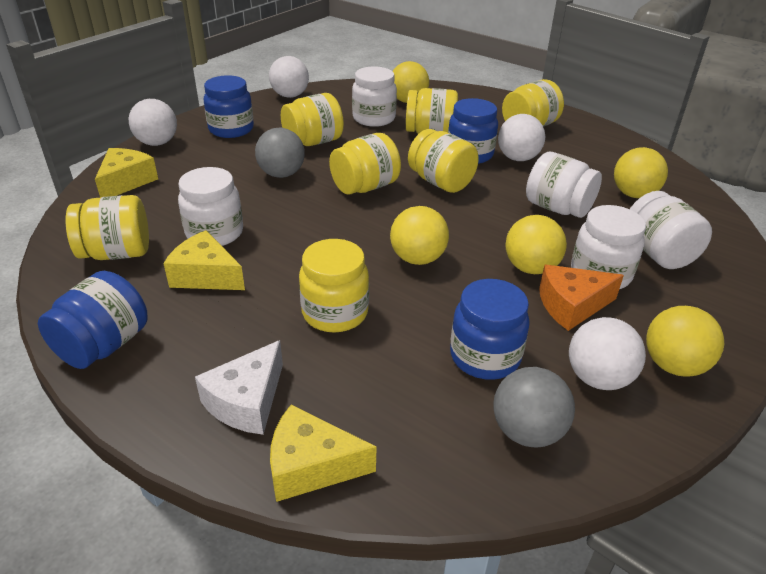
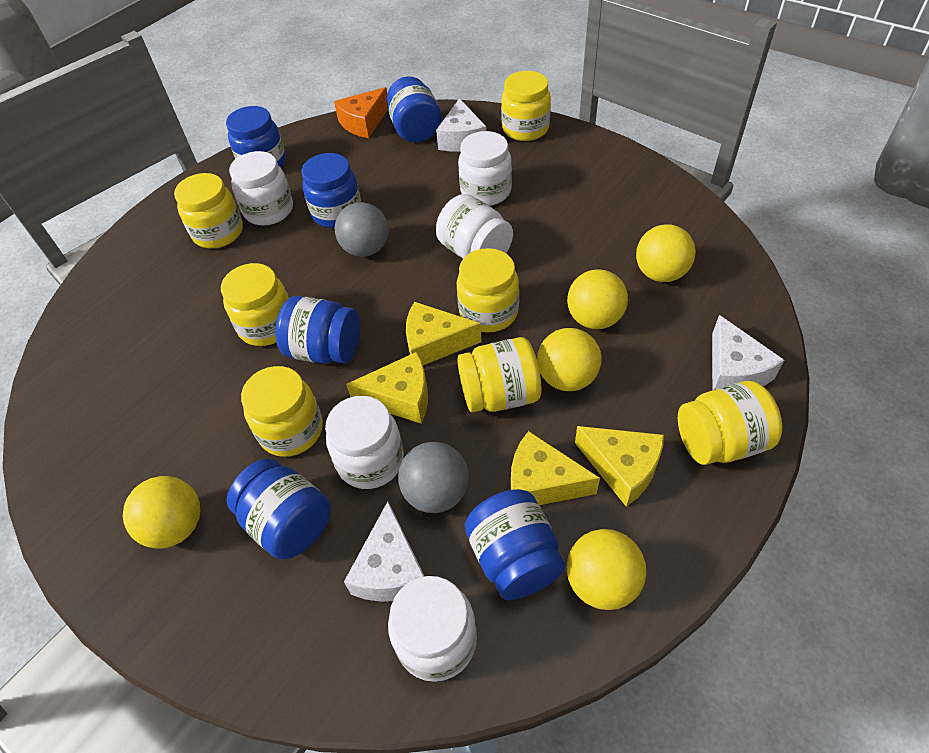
blue jar: [38,271,148,369] [204,75,254,138] [448,98,498,164] [450,279,530,380] = 4 -> [226,106,286,168] [227,458,331,560] [275,296,360,364] [302,153,361,228] [387,76,442,142] [465,489,565,600] = 6
white ball: [129,99,177,146] [269,56,309,98] [498,114,545,161] [569,317,646,390] = 4 -> none = 0
white cheese: [195,340,283,435] = 1 -> [344,501,425,602] [436,98,486,152] [712,315,784,390] = 3
yellow cheese: [95,148,158,198] [163,230,245,290] [270,405,377,502] = 3 -> [346,352,428,424] [406,302,482,365] [511,431,600,505] [575,426,664,507] = 4

